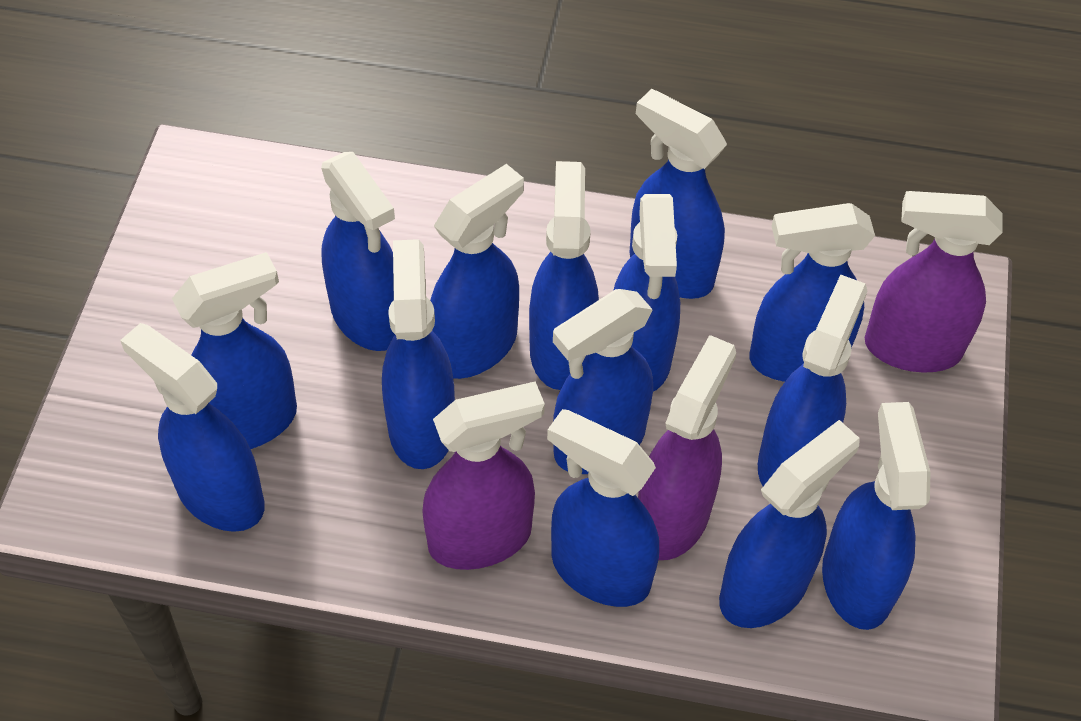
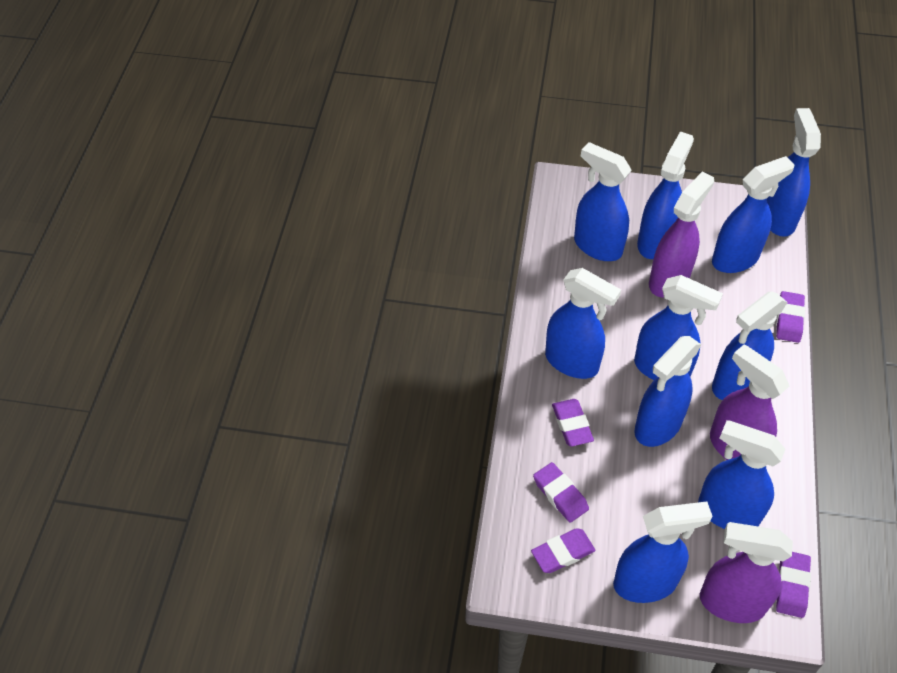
blue spray bottle: [120,323,265,532] [172,252,297,449] [321,152,395,351] [382,239,455,469] [430,164,524,379] [529,161,599,390] [547,409,659,607] [553,289,653,474] [613,194,680,392] [630,89,727,299] [719,420,860,628] [750,203,875,382] [758,274,867,486] [822,402,931,630] = 14 -> [545,268,621,379] [574,142,632,261] [613,501,713,603] [634,275,723,380] [634,336,702,447] [637,131,694,259] [698,420,785,529] [712,156,795,273] [712,292,788,400] [767,108,821,237] = 10
purple eraser: none = 0 -> [531,528,595,573] [533,462,589,523] [552,399,594,447] [776,291,805,343] [776,552,811,618] = 5

